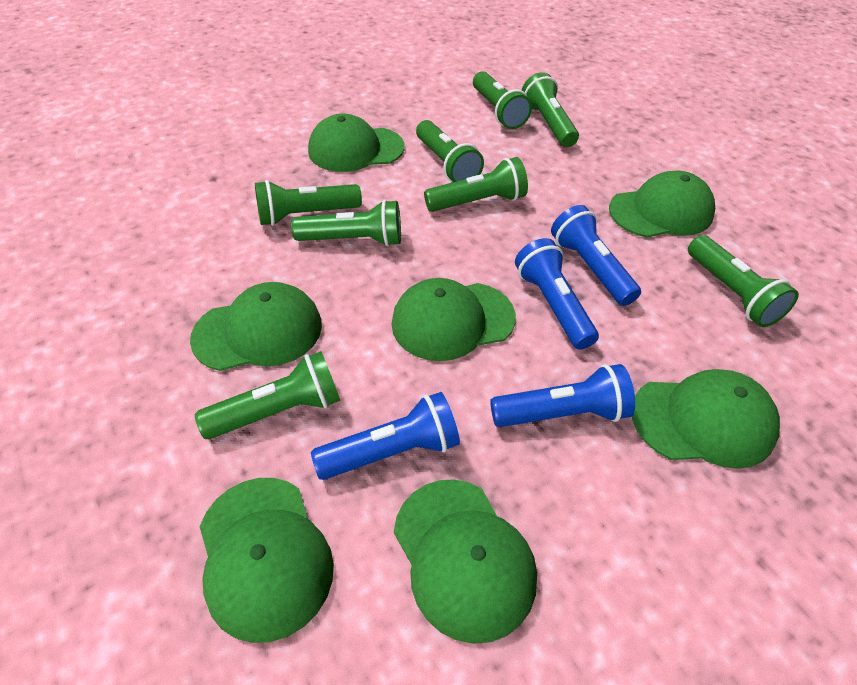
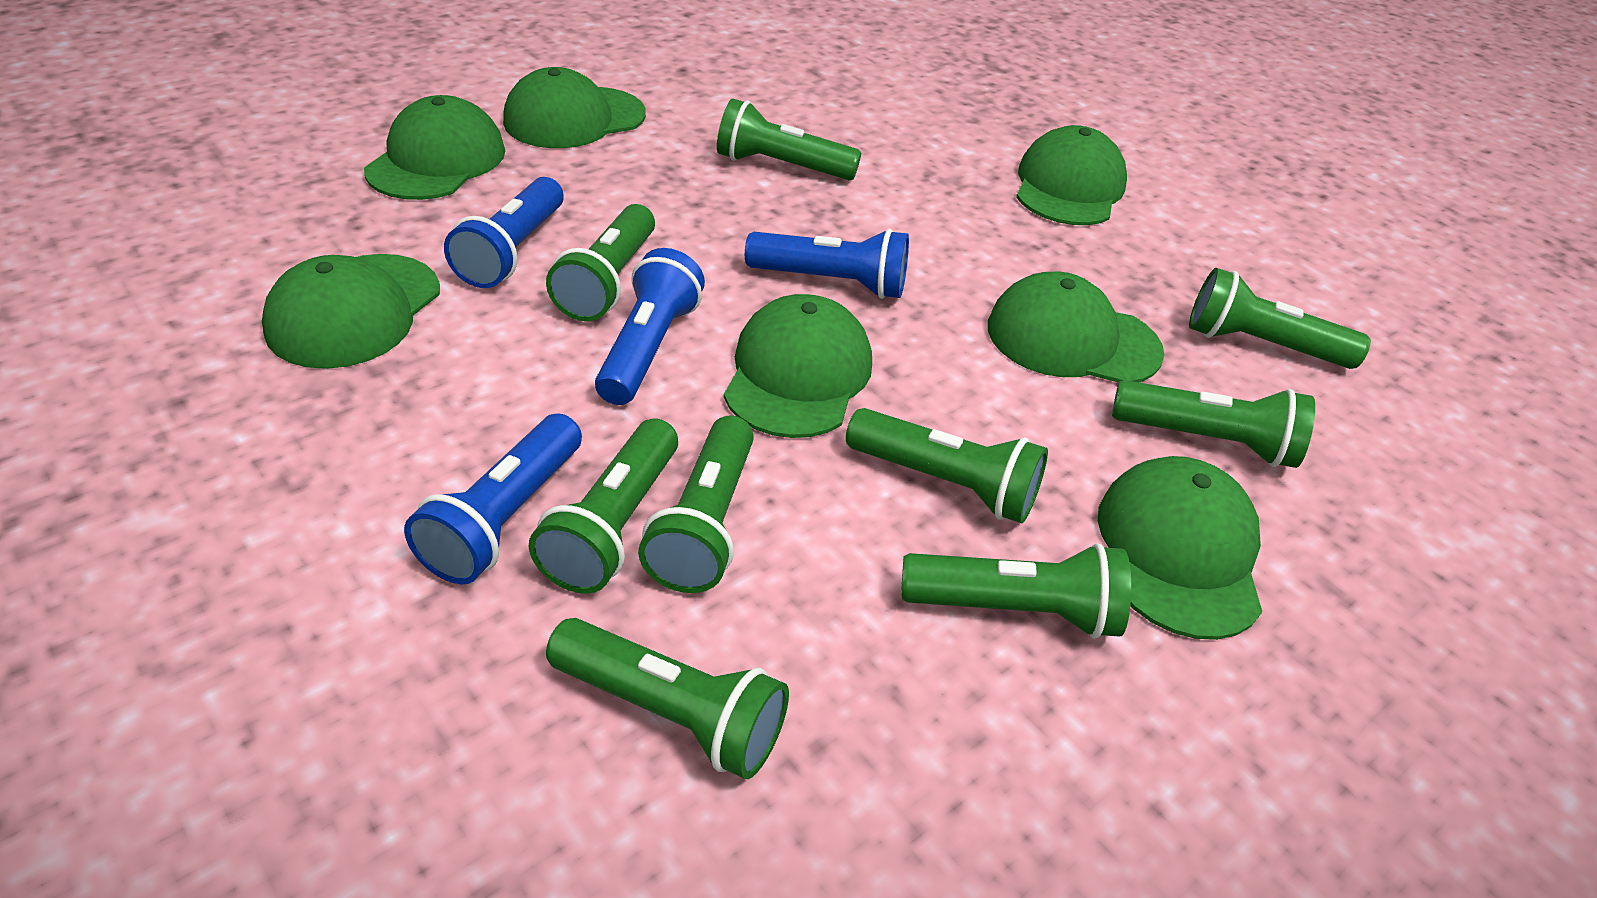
green flashlight: [195,351,340,439] [255,180,362,226] [291,200,401,247] [416,120,484,182] [424,157,528,212] [473,71,532,129] [522,72,579,147] [688,235,799,327] = 8 -> [529,419,678,594] [546,204,655,321] [546,618,789,779] [638,415,754,593] [717,98,861,180] [846,408,1048,523] [901,543,1131,639] [1112,380,1315,468] [1189,268,1371,369] = 9

